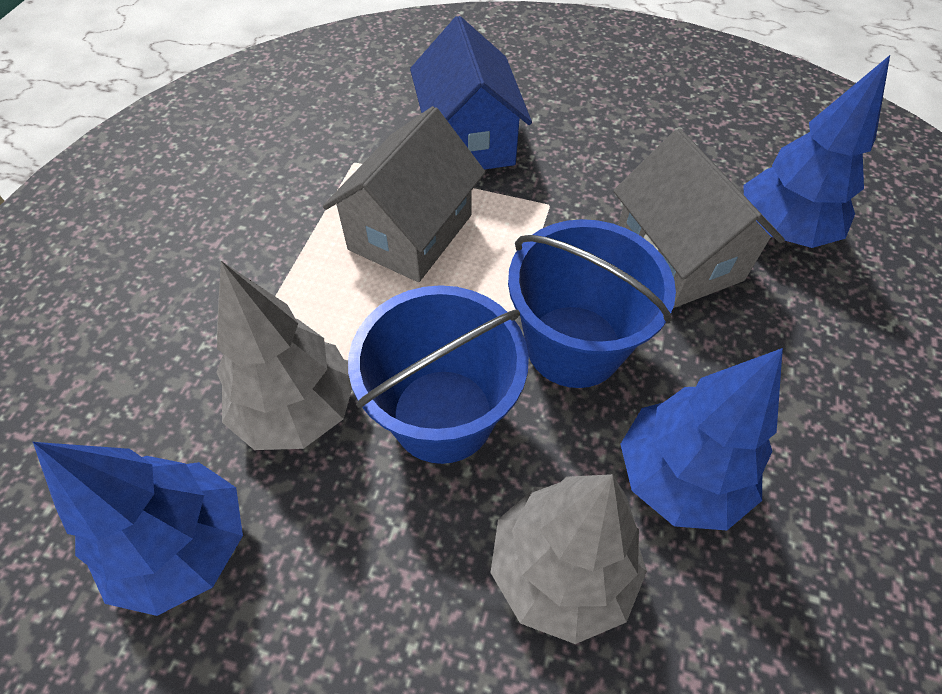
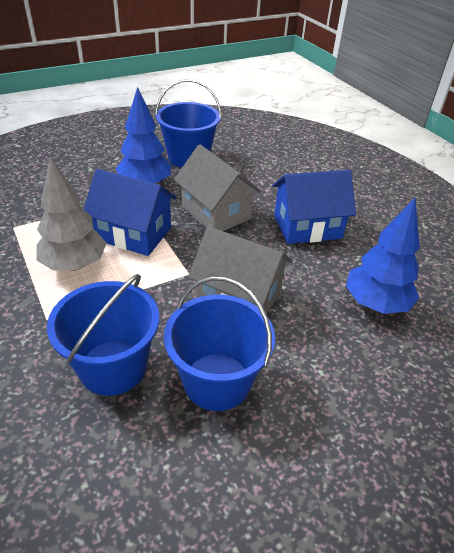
blue bucket: [348,285,529,464] [508,219,676,388] = 2 -> [47,274,159,396] [155,79,222,168] [164,276,275,411] = 3
blue house: [410,16,532,170] = 1 -> [84,169,176,256] [272,170,356,244] = 2
blue tree: [33,442,243,616] [620,348,783,530] [743,55,890,248] = 3 -> [116,87,171,183] [346,198,420,314] = 2
grey tree: [216,261,352,450] [490,474,647,644] = 2 -> [36,156,107,271] = 1

